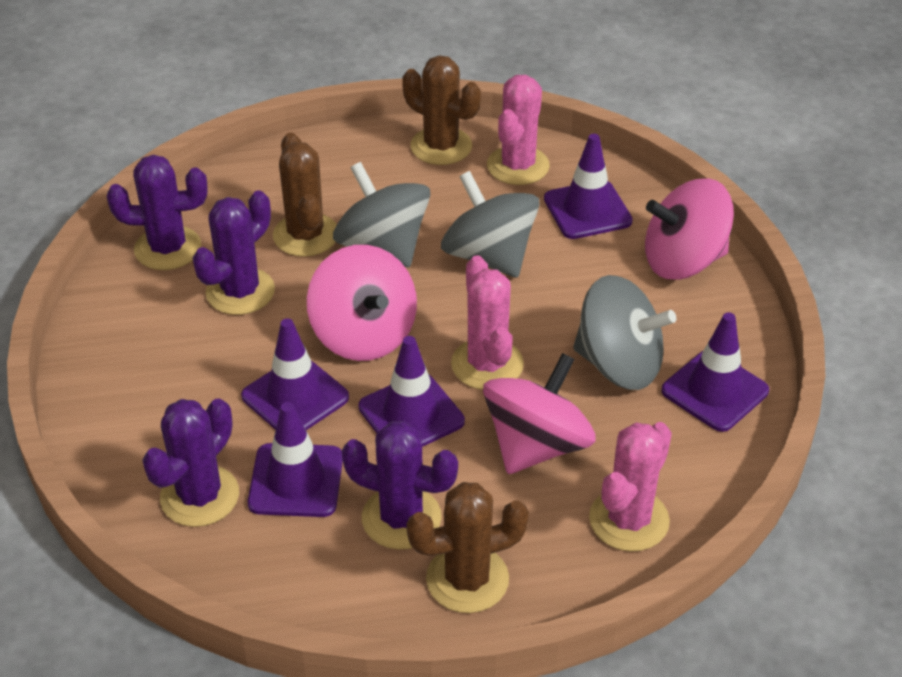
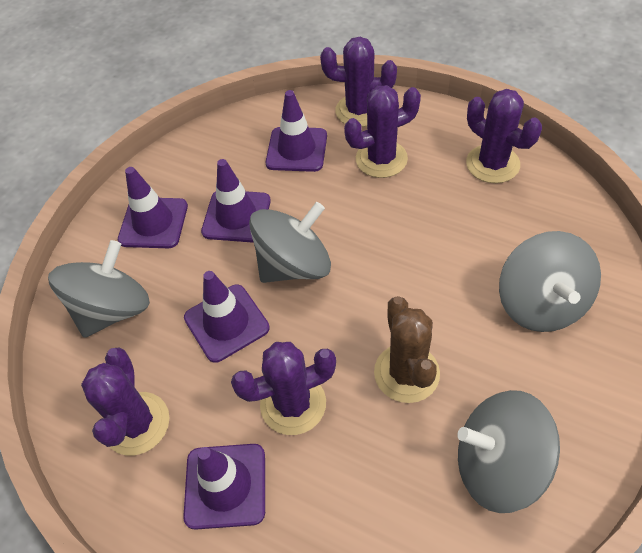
brown cactus: [273,132,337,257] [402,55,481,165] [406,482,529,613] = 3 -> [374,296,440,403] = 1
grey spinning top: [333,162,430,267] [441,171,540,278] [573,275,676,390] = 3 -> [48,240,150,338] [249,202,331,283] [457,390,560,513] [499,231,601,332] = 4
pink cactus: [451,255,524,390] [487,75,550,185] [589,422,672,552] = 3 -> none = 0
pink spinning top: [307,245,417,361] [483,353,596,474] [645,178,734,280] = 3 -> none = 0
purple cactus: [107,155,208,270] [142,399,239,527] [192,191,275,315] [342,421,458,550] = 4 -> [81,347,169,456] [231,342,336,435] [320,37,397,127] [344,85,421,178] [466,89,542,183] = 5

